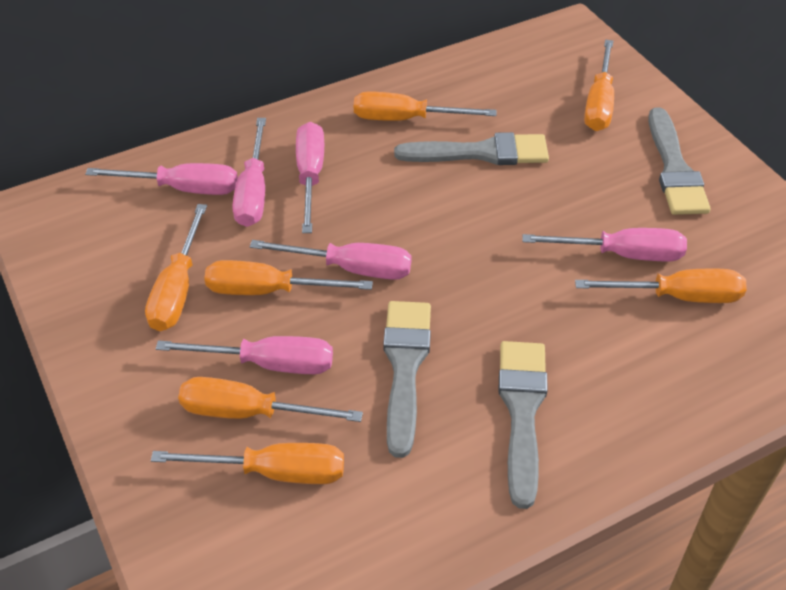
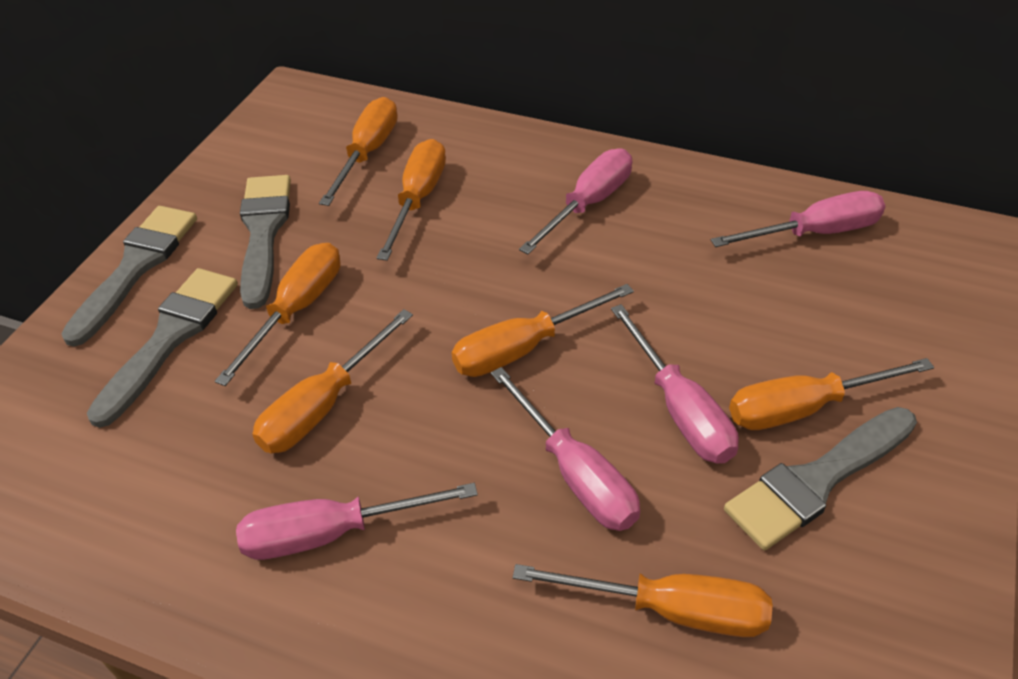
pink screwdriver: [85,163,238,195] [156,336,333,374] [232,118,266,227] [250,240,411,280] [296,122,324,233] [522,228,687,261] = 6 -> [236,483,478,560] [491,367,640,531] [519,148,632,254] [611,304,739,464] [711,191,886,247] = 5

